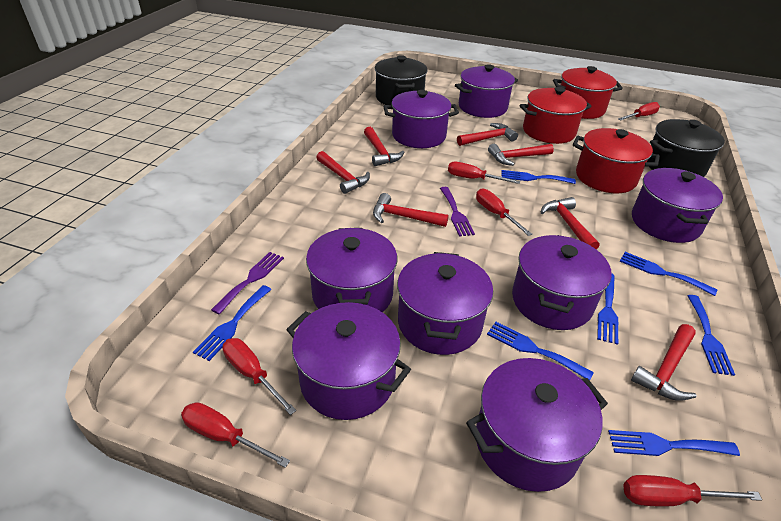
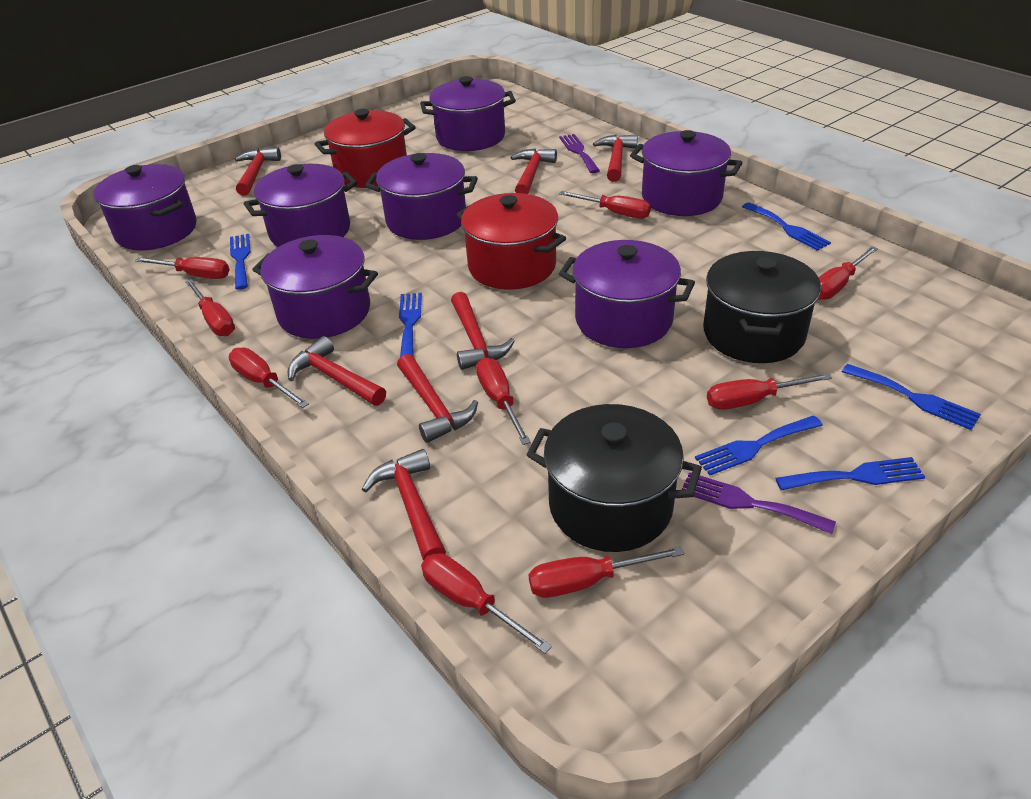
blue fork: [193,285,272,361] [487,322,594,381] [502,170,576,184] [597,273,618,345] [608,430,740,456] [620,252,717,296] [688,295,735,376] = 7 -> [230,234,250,290] [399,293,422,357] [695,415,823,475] [742,202,831,251] [776,457,925,491] [842,364,981,430] = 6
purple pot: [286,302,411,420] [306,228,397,313] [384,90,459,148] [397,252,493,355] [455,64,518,118] [466,358,608,492] [512,235,612,330] [632,168,723,243] = 8 -> [93,164,197,251] [244,164,357,247] [252,235,378,339] [365,153,478,240] [420,76,516,151] [559,240,695,348] [630,130,742,216] = 7
red pot: [519,87,592,144] [553,66,623,119] [573,128,660,193] = 3 -> [315,109,416,188] [456,193,566,290] = 2
red screwdriver: [181,402,290,468] [222,338,296,415] [448,162,520,184] [476,189,532,236] [618,102,660,121] [623,475,762,506] = 6 -> [135,257,229,279] [185,279,235,336] [229,347,309,408] [421,553,552,654] [476,358,531,445] [529,546,684,598] [559,191,651,218] [707,373,832,410] [818,246,878,300] = 9

